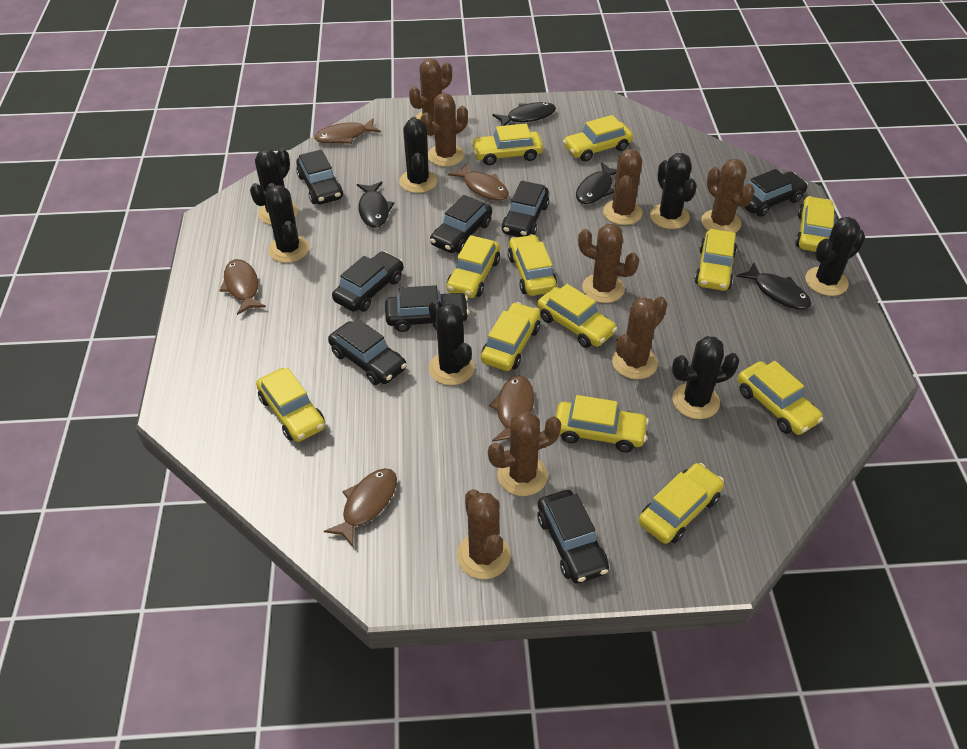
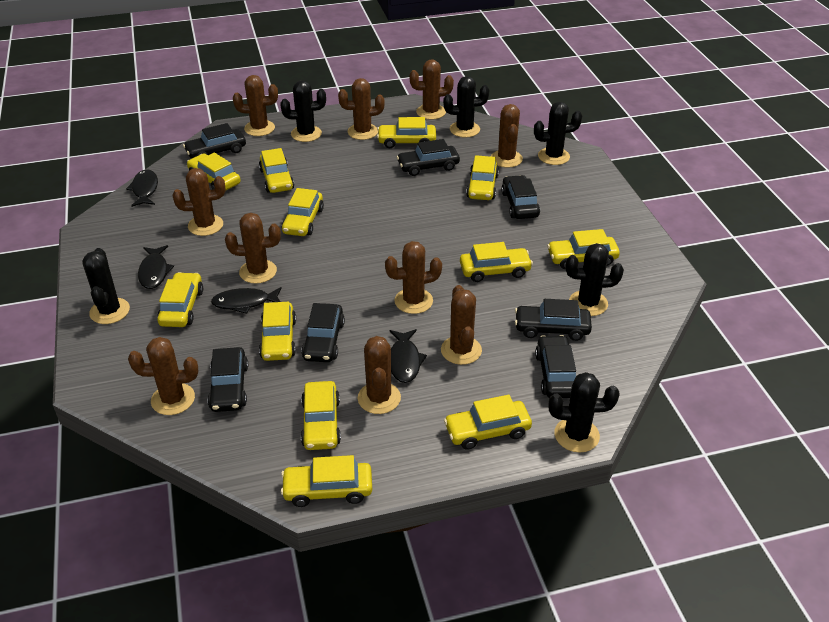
black cactus: [250,148,298,225] [266,183,309,263] [399,117,437,193] [429,299,475,385] [650,153,697,229] [672,336,740,419] [805,217,865,296] = 7 -> [82,248,130,324] [280,80,326,142] [443,76,489,137] [534,102,582,165] [548,372,620,453] [566,243,624,316] = 6
black car: [296,149,343,204] [328,318,407,385] [332,251,403,312] [385,285,469,332] [430,195,492,253] [501,181,549,237] [538,490,609,584] [744,169,808,217] = 8 -> [183,123,246,159] [207,347,248,412] [301,303,345,362] [397,139,460,176] [501,175,540,219] [515,299,592,341] [535,335,576,398] = 7
brown cactus: [409,59,452,123] [420,93,468,167] [457,489,511,579] [488,411,561,496] [578,224,639,303] [603,149,643,225] [612,296,667,380] [701,159,755,233] = 8 -> [128,337,198,415] [173,168,225,236] [225,213,281,284] [233,75,278,136] [338,78,385,140] [357,336,401,414] [385,241,442,314] [409,59,454,120] [441,285,482,365] [491,104,523,168] = 10
brown fish: [219,259,266,315] [314,118,381,144] [324,468,397,547] [448,163,509,201] [489,375,534,442] = 5 -> none = 0

